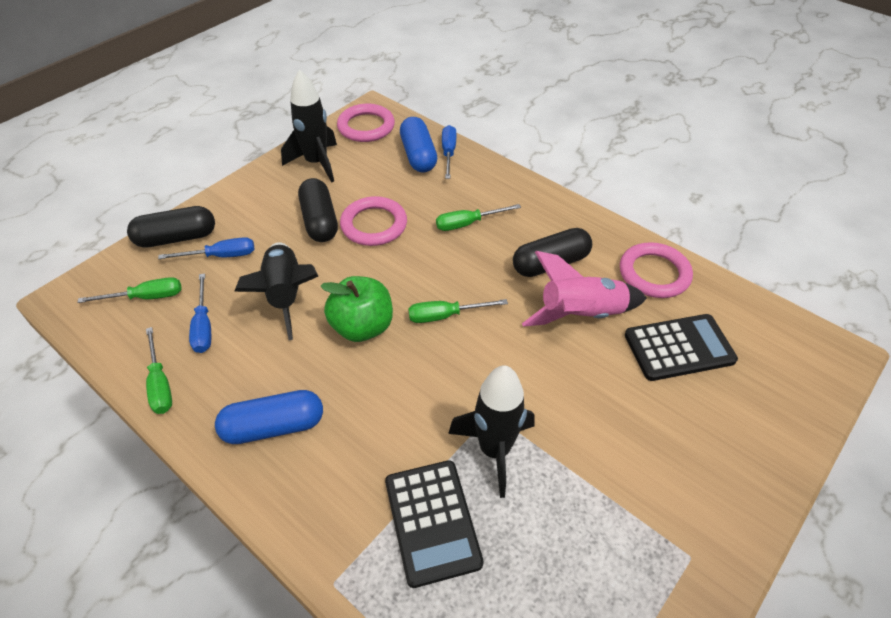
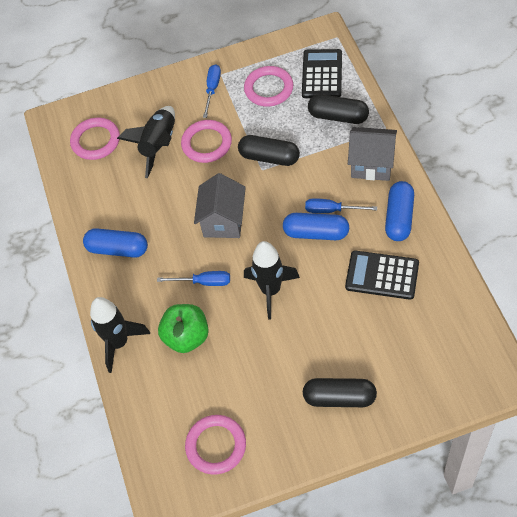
blue capsule: [215,390,323,444] [400,117,437,172] = 2 -> [83,228,148,258] [283,213,349,240] [385,181,414,241] = 3
green screwdriver: [77,277,182,303] [146,327,172,414] [408,299,508,323] [436,204,521,231] = 4 -> none = 0
grey house: none = 0 -> [194,173,246,238] [348,127,397,181] = 2
pink ring: [337,104,395,142] [340,196,407,246] [620,242,693,298] = 3 -> [70,118,120,160] [181,120,232,163] [185,415,246,475] [244,66,293,107] = 4
pink rocket: [522,251,647,327] = 1 -> none = 0

